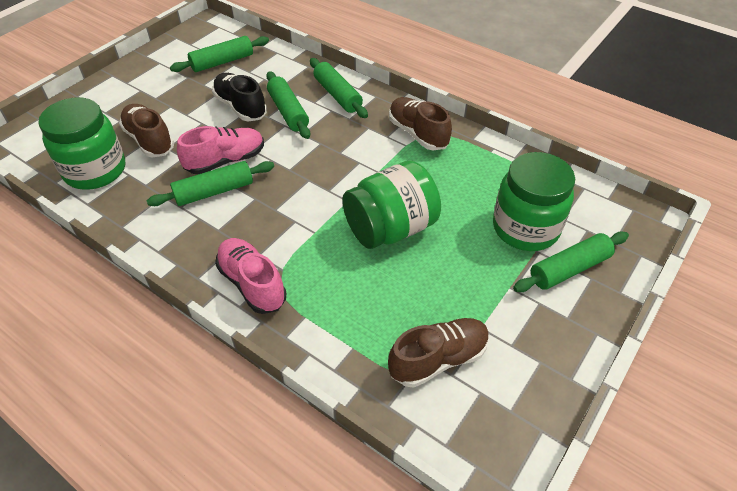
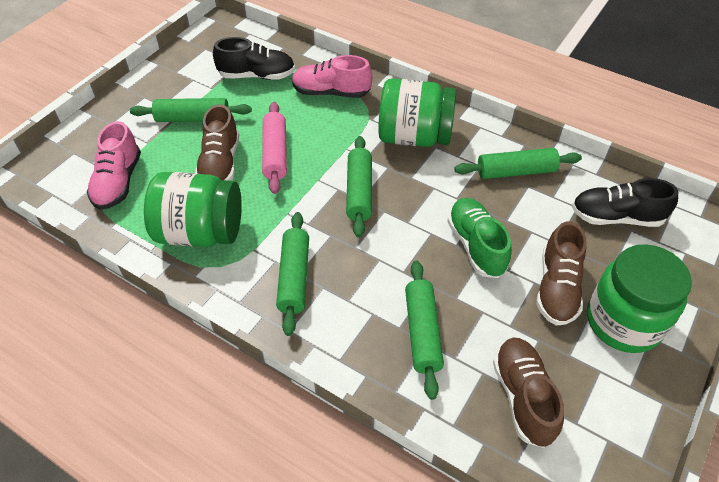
black shoe: [212,73,267,121] = 1 -> [213,37,295,80] [572,178,679,227] = 2
green shoe: none = 0 -> [447,198,512,278] = 1
pink rolling pin: none = 0 -> [262,102,287,194] = 1

